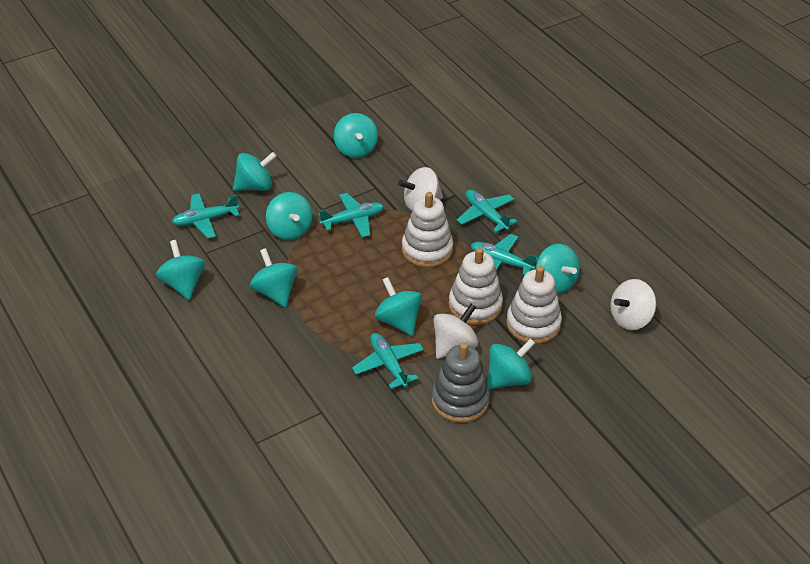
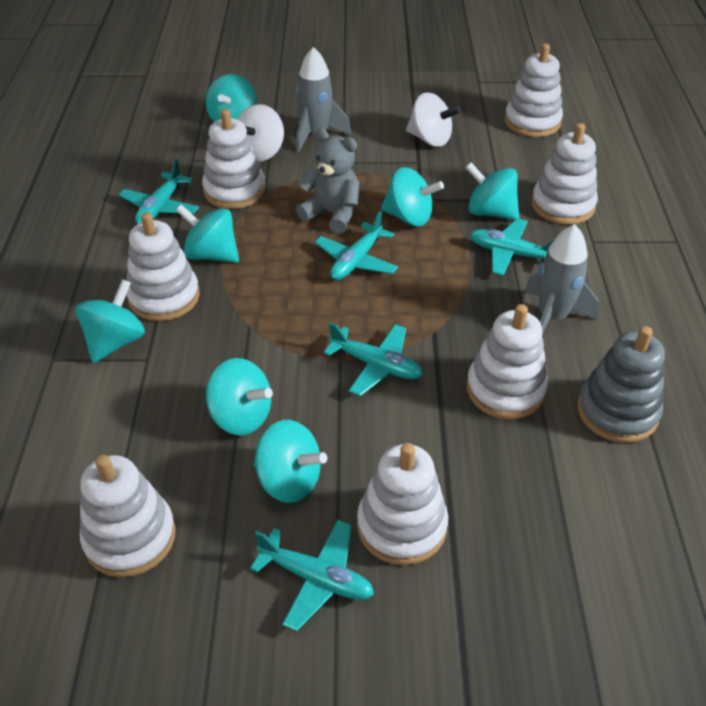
grey rocket: none = 0 -> [296,47,352,152] [524,224,599,334] = 2
grey teddy bear: none = 0 -> [296,128,360,234] = 1
turquoise spinning top: [156,240,205,300] [233,152,277,191] [250,248,298,307] [266,192,313,240] [334,113,378,158] [375,277,422,336] [487,338,535,389] [536,244,580,294] = 8 -> [75,279,145,363] [176,204,239,263] [206,74,257,122] [206,358,273,435] [254,420,327,503] [381,167,444,226] [465,162,519,220] = 7
white spinning top: [398,167,443,211] [433,304,478,359] [610,279,656,330] = 3 -> [237,104,284,162] [406,92,461,147] = 2
white stacking toy: [402,192,453,268] [449,247,503,325] [506,266,562,344] = 3 -> [80,455,176,577] [126,212,200,321] [202,109,266,209] [357,443,448,565] [467,304,548,419] [504,43,563,137] [531,123,598,225] = 7

